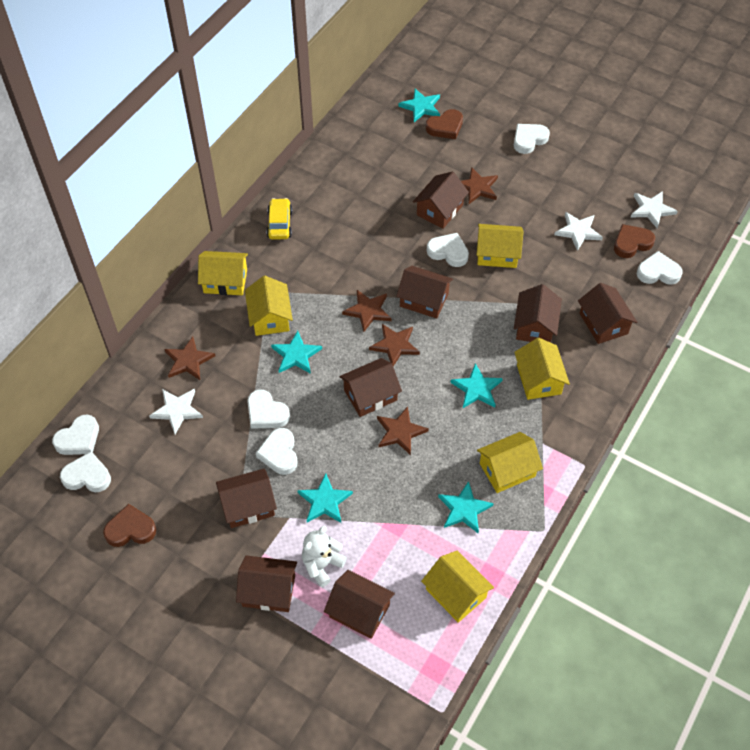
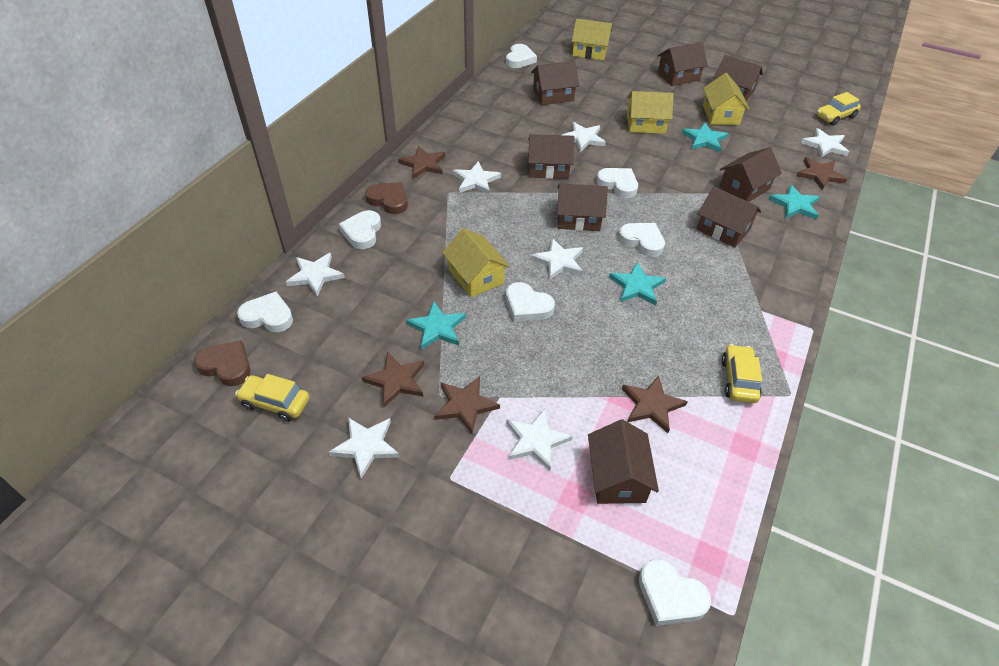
brown heart: [103,504,156,547] [426,109,463,139] [614,224,655,258] = 3 -> [194,340,251,386] [365,182,408,214] = 2
turquoise star: [271,331,322,374] [297,473,353,523] [399,89,440,122] [438,481,494,533] [451,363,503,408] = 5 -> [406,301,466,350] [609,262,666,306] [682,122,728,152] [769,185,820,220] = 4
white star: [149,389,203,434] [554,212,603,251] [631,191,678,228] = 3 -> [286,253,345,296] [328,418,400,479] [452,161,501,195] [506,409,573,470] [531,238,583,280] [562,122,606,152] [801,128,849,158] = 7
white teddy bear: [302,526,347,587] = 1 -> none = 0
yellow car: [266,198,292,240] = 1 -> [235,374,310,422] [722,344,762,403] [816,92,861,126] = 3
yellow house: [198,251,248,295] [245,276,293,336] [421,551,494,623] [477,224,523,268] [477,432,543,493] [514,338,570,400] = 6 -> [442,228,510,297] [572,19,612,60] [627,91,674,134] [703,73,750,125] = 4

